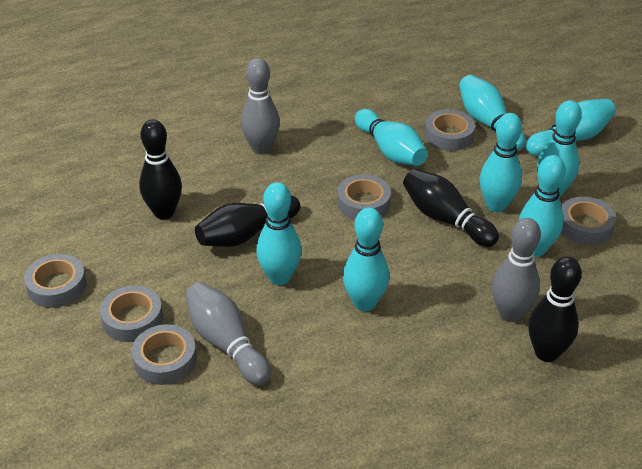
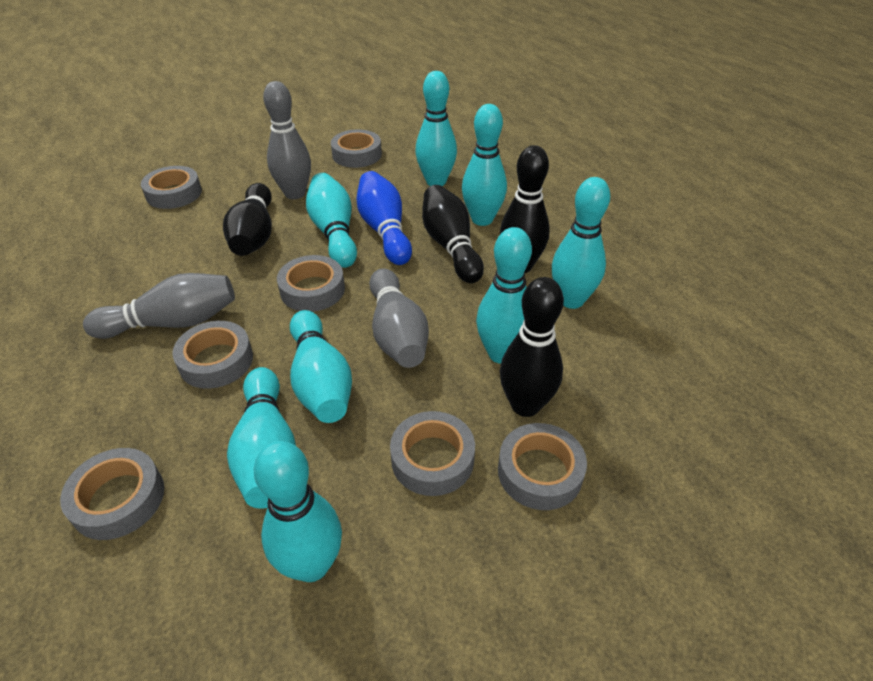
blue bowling pin: none = 0 -> [356,171,412,265] = 1
grey tape: [24,254,87,308] [100,285,163,342] [132,324,197,385] [337,175,391,220] [425,110,475,151] [561,197,616,245] = 6 -> [60,448,164,540] [141,166,202,209] [172,321,253,389] [277,255,345,312] [331,129,382,168] [390,411,475,496] [498,423,587,510] = 7

